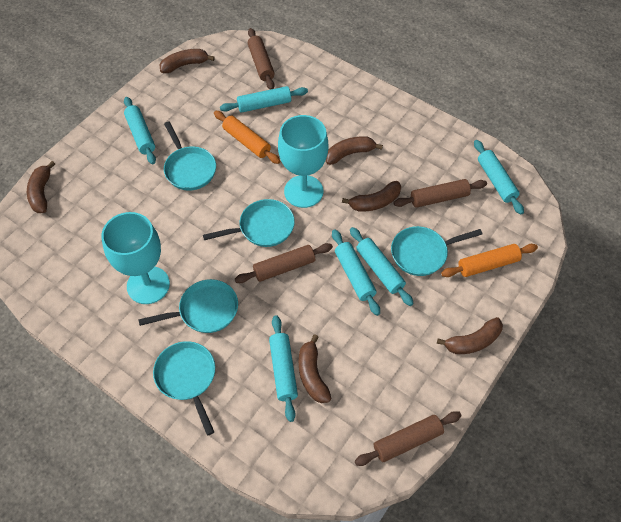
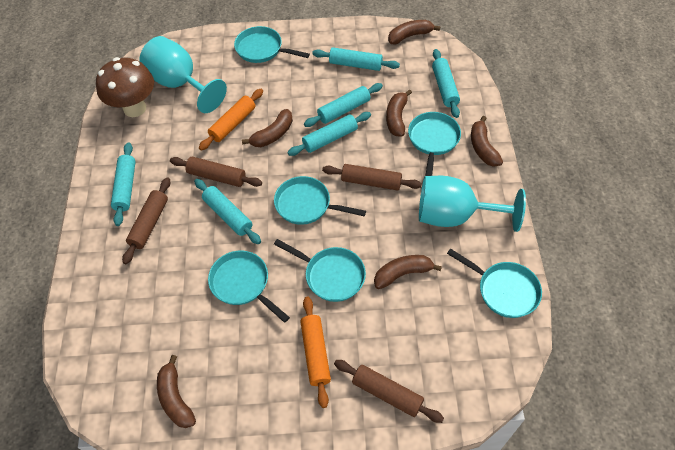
brown mushroom: none = 0 -> [96,57,154,117] = 1
turquoise pan: [138,279,238,333] [153,341,215,436] [164,121,216,191] [203,199,295,247] [391,226,483,276] = 5 -> [208,250,290,323] [234,26,310,63] [274,176,366,225] [274,239,366,302] [408,112,461,176] [447,248,542,318] = 6

